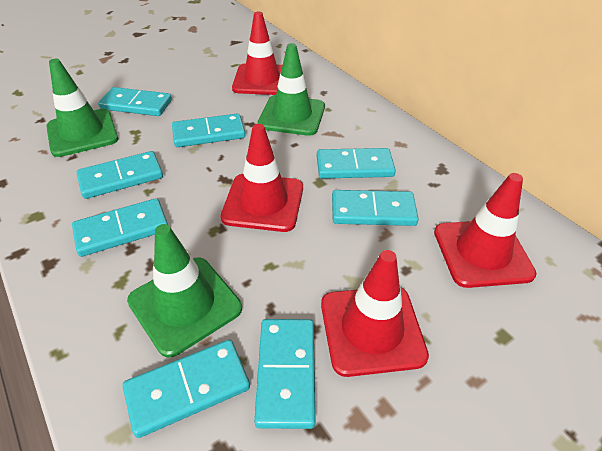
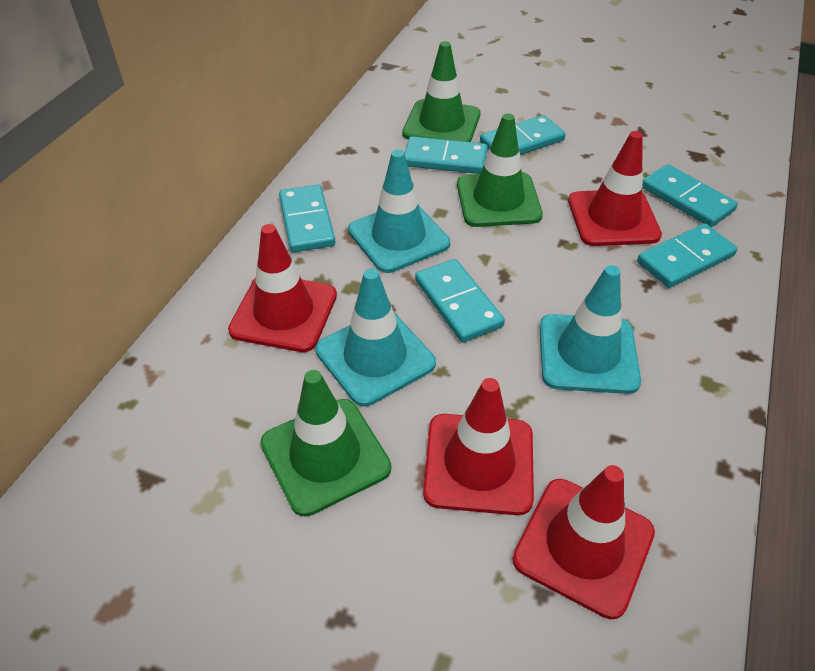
turquoise domino: [72,198,168,257] [77,151,163,199] [98,87,172,116] [123,340,250,438] [172,113,245,147] [254,319,315,429] [317,148,396,179] [332,190,419,226] = 8 -> [279,185,335,252] [404,136,488,174] [415,259,505,343] [480,115,566,155] [637,223,738,288] [642,164,738,227] = 6
turquoise traffic cone: none = 0 -> [316,269,436,406] [348,150,450,273] [540,265,641,394] = 3

